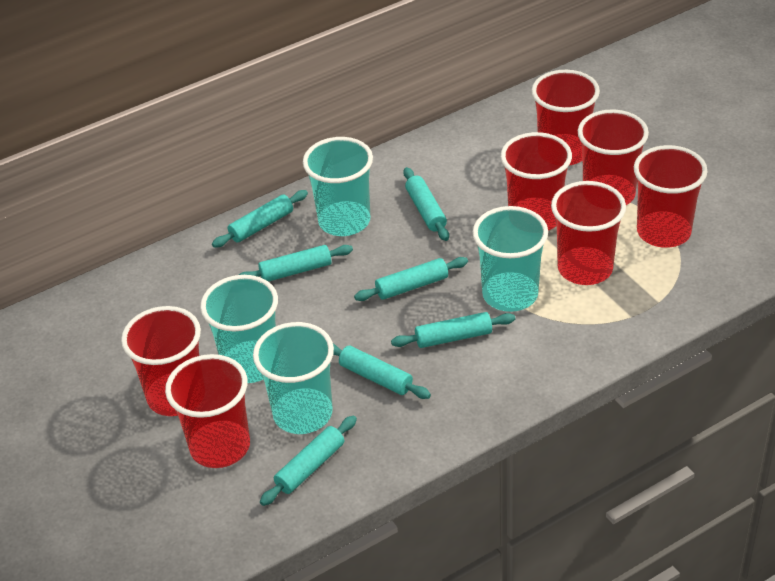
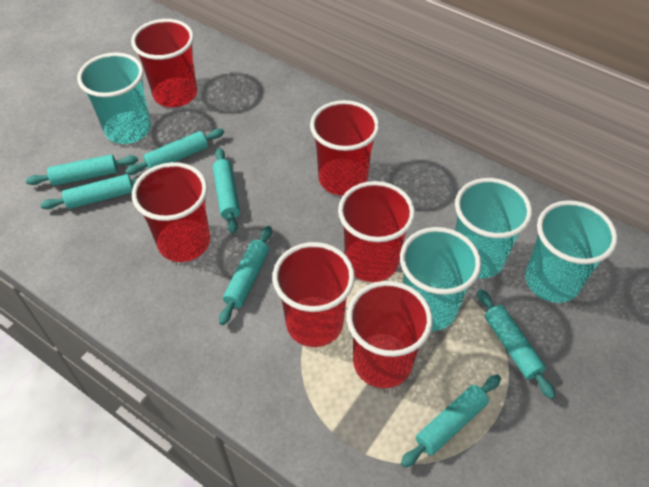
red cup: [121,306,201,416] [165,354,250,468] [501,132,572,231] [532,70,600,165] [551,181,626,285] [578,109,649,205] [634,145,708,248] = 7 -> [131,19,197,107] [132,162,210,262] [273,242,355,347] [310,100,380,196] [338,181,415,282] [347,281,433,388] = 6

